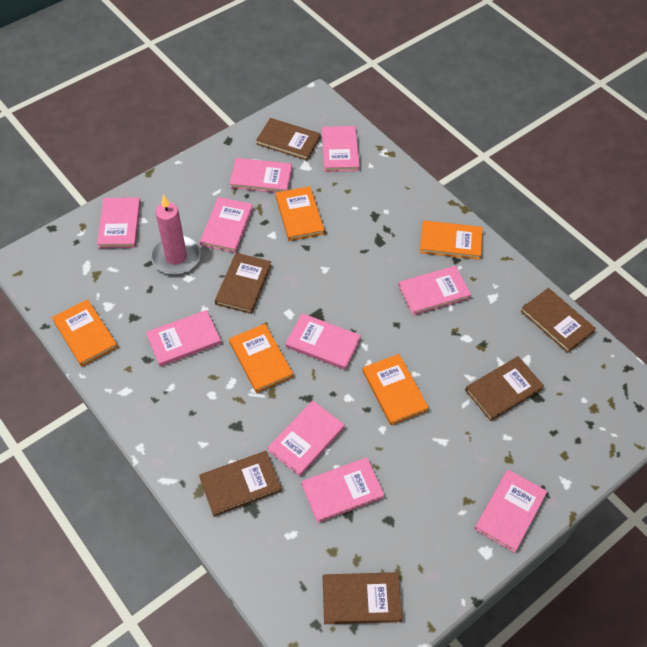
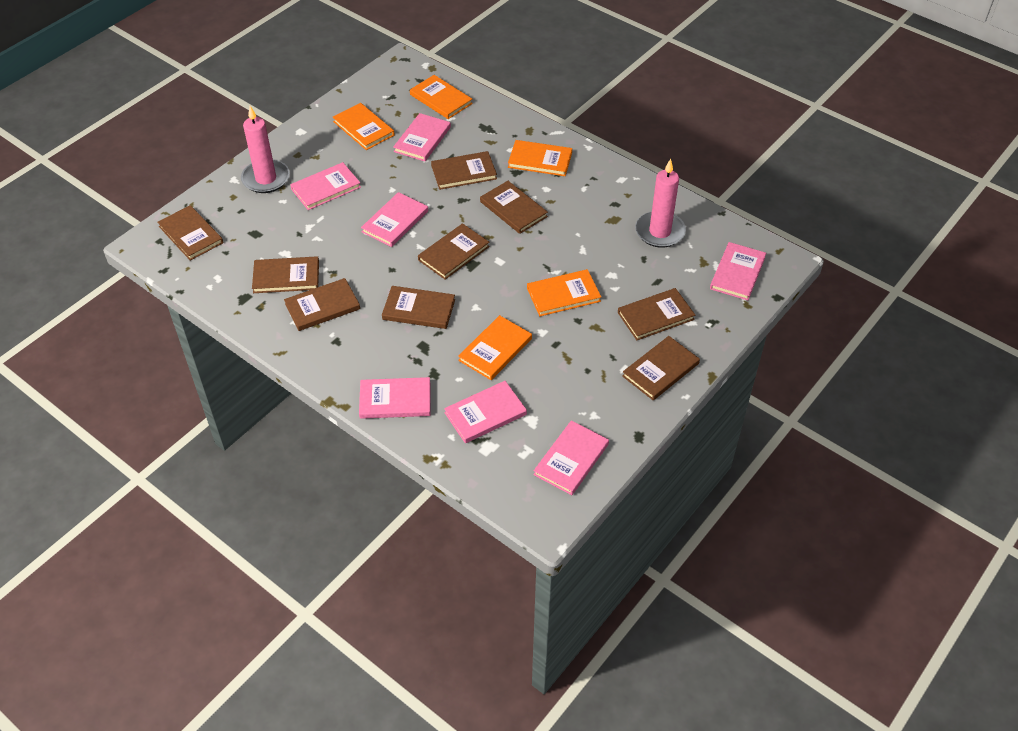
brown book: [199,451,282,516] [215,253,272,314] [256,118,321,160] [323,572,402,624] [465,356,544,421] [521,288,596,353] = 6 -> [157,205,223,261] [252,256,319,293] [284,278,360,331] [382,286,455,329] [418,223,490,280] [431,151,497,190] [480,181,548,234] [618,288,695,340] [622,336,700,400] = 9
pink book: [97,197,141,248] [146,310,221,367] [200,197,253,253] [229,158,292,193] [268,400,345,476] [285,313,361,370] [301,457,384,523] [322,126,360,172] [398,266,471,316] [474,470,547,553] = 10 -> [290,162,361,210] [359,377,431,419] [361,192,428,247] [393,113,451,161] [444,381,527,443] [533,421,609,495] [710,242,766,300] = 7
pink candle: [151,195,201,275] = 1 -> [241,106,290,193] [635,159,686,248] = 2

